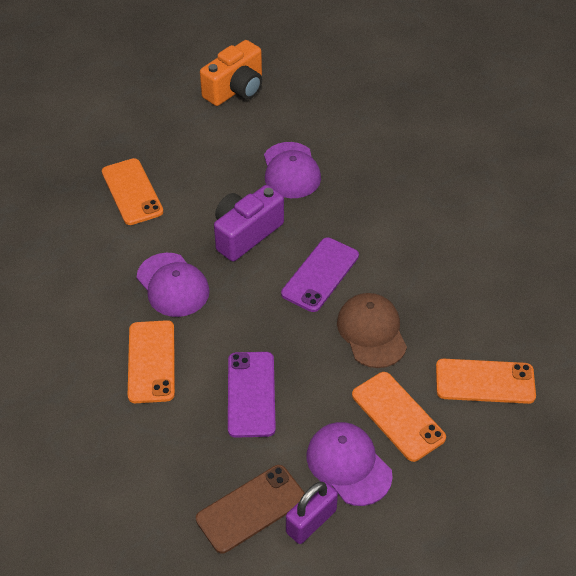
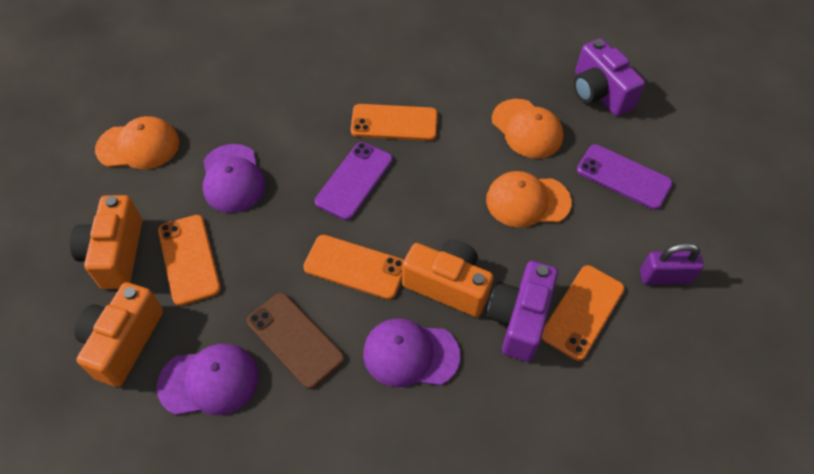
brown cap: [337,293,407,368] = 1 -> none = 0
orange camera: [200,40,262,106] = 1 -> [69,195,142,289] [74,282,163,387] [402,240,494,317] = 3
orange cap: none = 0 -> [95,116,179,169] [486,171,572,228] [492,99,563,158] = 3
purple camera: [214,185,284,261] = 1 -> [487,261,558,362] [574,38,645,116] = 2

